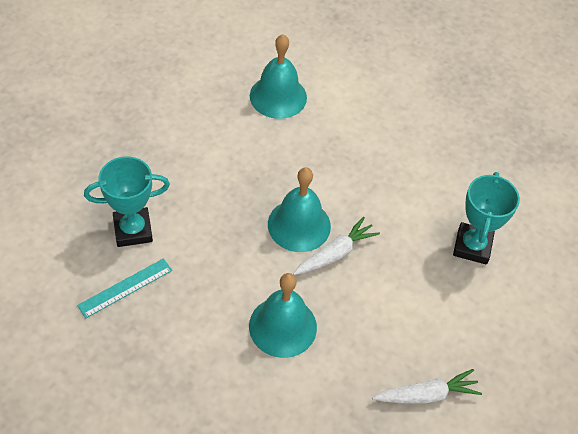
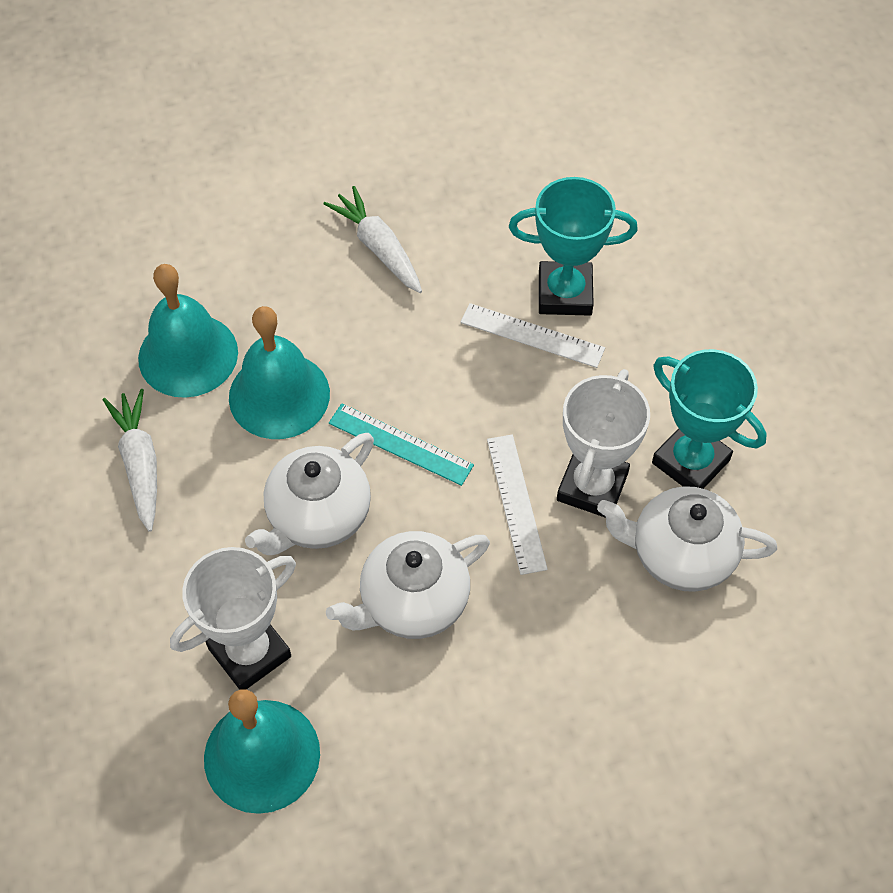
white ruler: none = 0 -> [460,303,605,368] [487,434,548,575] = 2
white teapot: none = 0 -> [245,433,374,555] [326,531,490,639] [597,486,777,592] = 3
white trophy: none = 0 -> [170,547,296,690] [557,369,650,518] = 2

